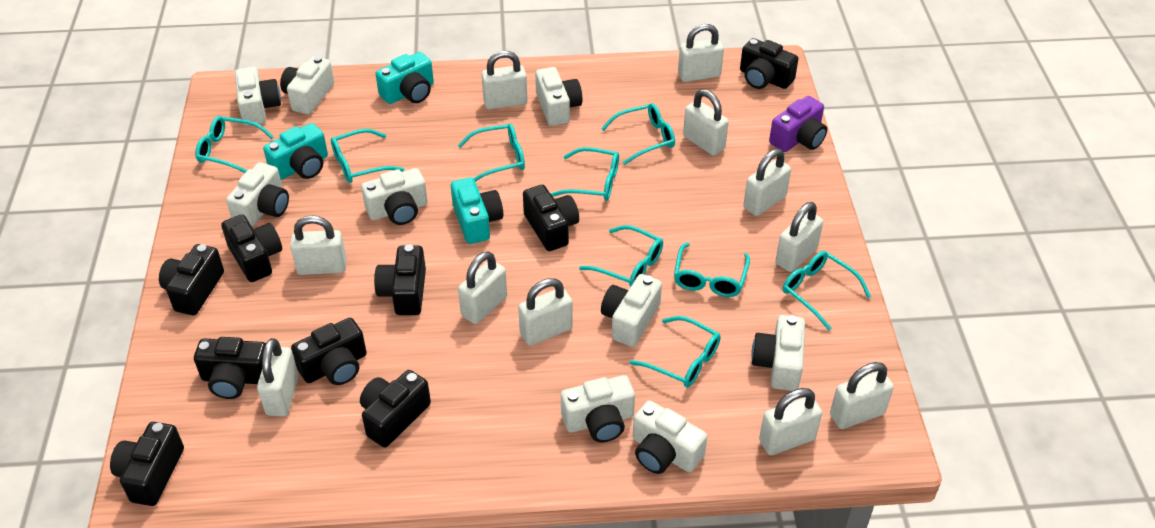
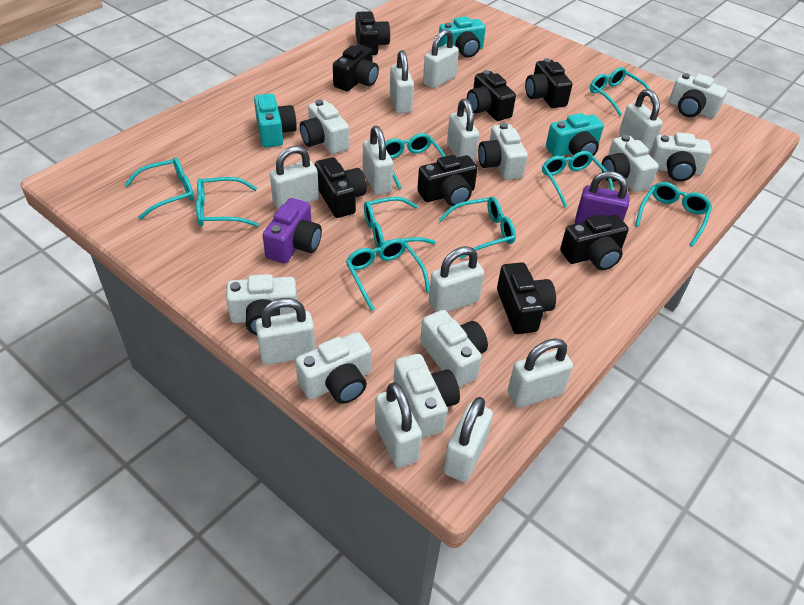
black camera: [110,422,184,506] [159,244,224,315] [194,337,266,399] [221,214,282,282] [291,318,367,385] [360,370,431,448] [374,244,426,315] [523,185,579,251] [740,38,798,89] = 9 -> [315,157,367,218] [333,44,379,91] [355,11,390,55] [417,155,478,206] [467,70,516,121] [497,262,556,334] [525,58,572,108] [560,214,629,270] = 8
purple padlock: none = 0 -> [575,171,630,224] = 1

